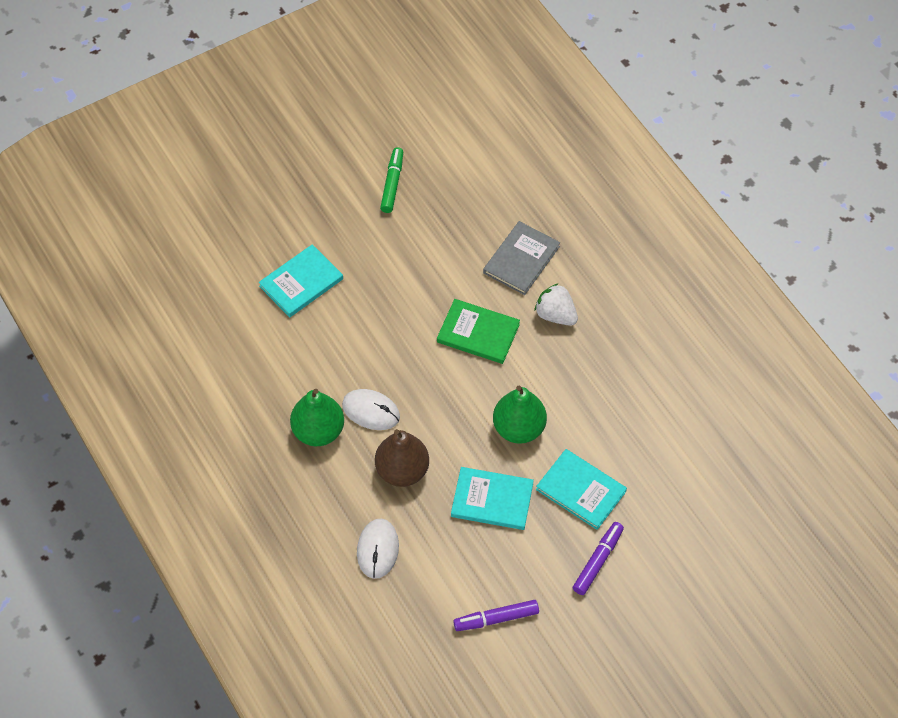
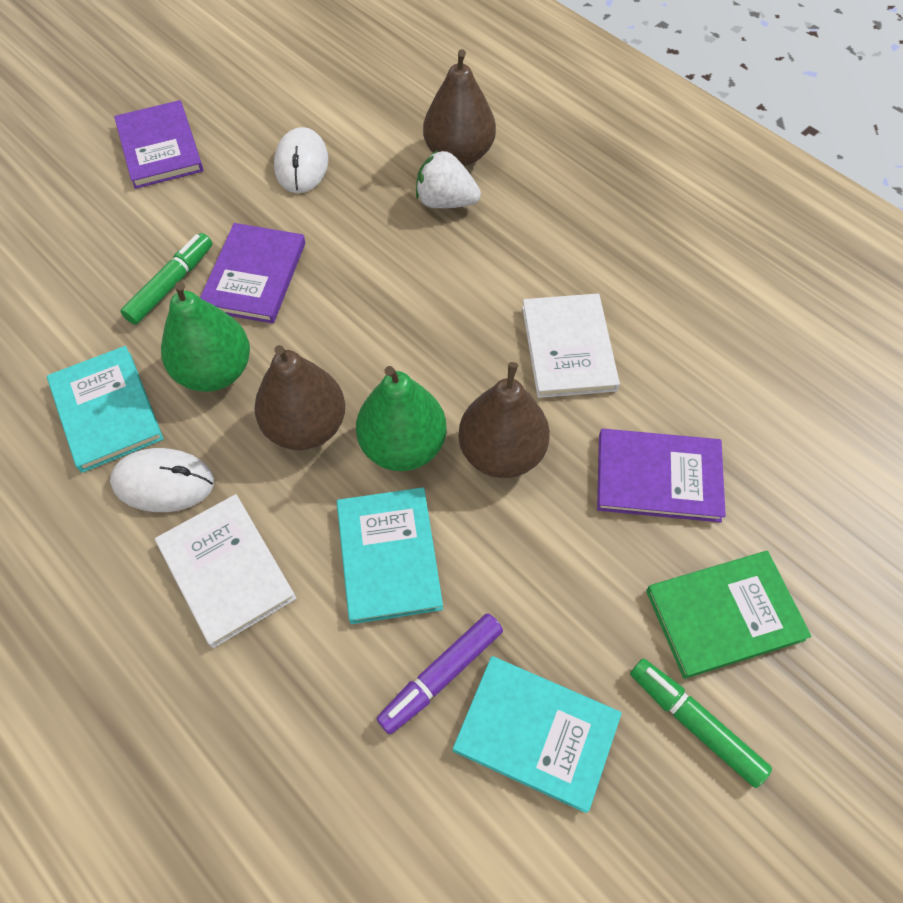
brown pear: [375,429,429,487] = 1 -> [254,345,345,450] [423,49,496,166] [458,362,550,478] = 3
green marker: [380,147,403,213] = 1 -> [120,233,213,325] [630,658,772,788] = 2
grey book: [483,221,560,295] = 1 -> none = 0
purple book: none = 0 -> [114,100,204,189] [200,223,305,324] [597,429,726,523] = 3
purple marker: [453,600,539,631] [573,522,624,595] = 2 -> [376,613,503,735] = 1
white book: none = 0 -> [155,494,297,648] [522,293,620,398] = 2

